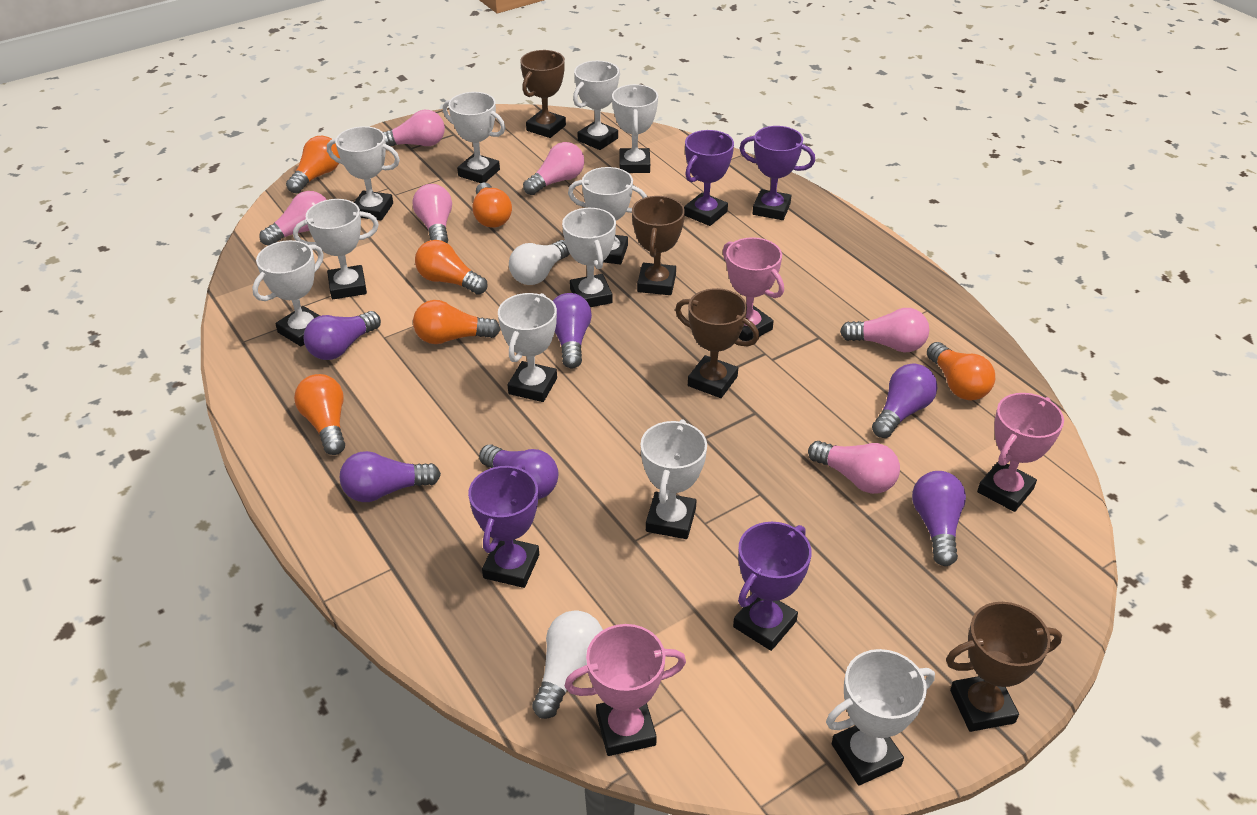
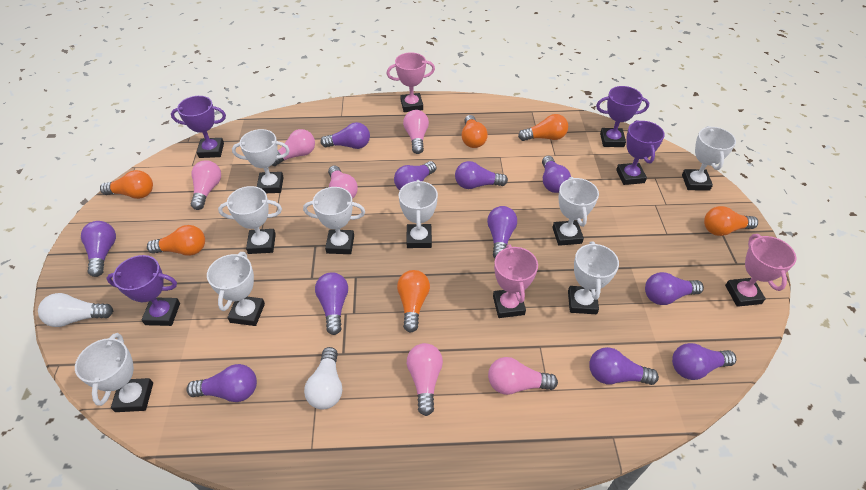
brown trophy: [520,50,566,138] [632,196,685,295] [675,288,759,398] [946,602,1062,732] = 4 -> none = 0
purple light bulb: [304,311,381,360] [340,451,441,502] [479,444,558,500] [553,293,592,369] [872,364,937,438] [912,471,966,566] = 6 -> [81,221,116,277] [186,364,257,402] [315,272,348,335] [320,122,370,149] [394,161,436,190] [455,161,508,189] [487,206,517,258] [542,156,571,193] [589,347,659,385] [645,272,704,305] [672,343,736,380] = 11
white trophy: [252,240,324,347] [293,199,379,299] [327,126,400,221] [443,92,505,183] [498,293,557,402] [562,208,616,307] [568,167,647,264] [573,61,620,150] [612,84,658,173] [641,419,707,539] [826,649,935,785] = 11 -> [75,333,153,412] [207,252,265,326] [218,186,282,254] [232,129,290,193] [303,187,365,254] [399,180,438,248] [552,177,599,246] [568,241,619,314] [682,126,736,191] = 9

